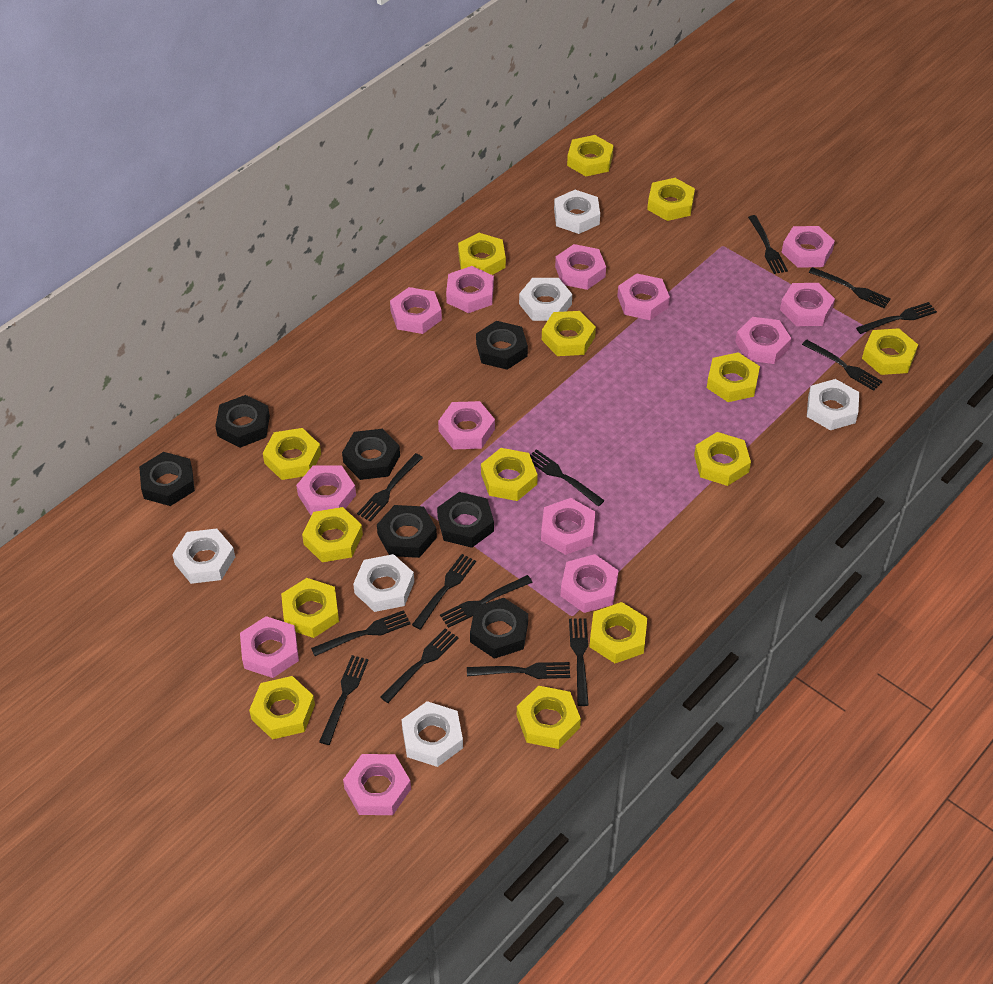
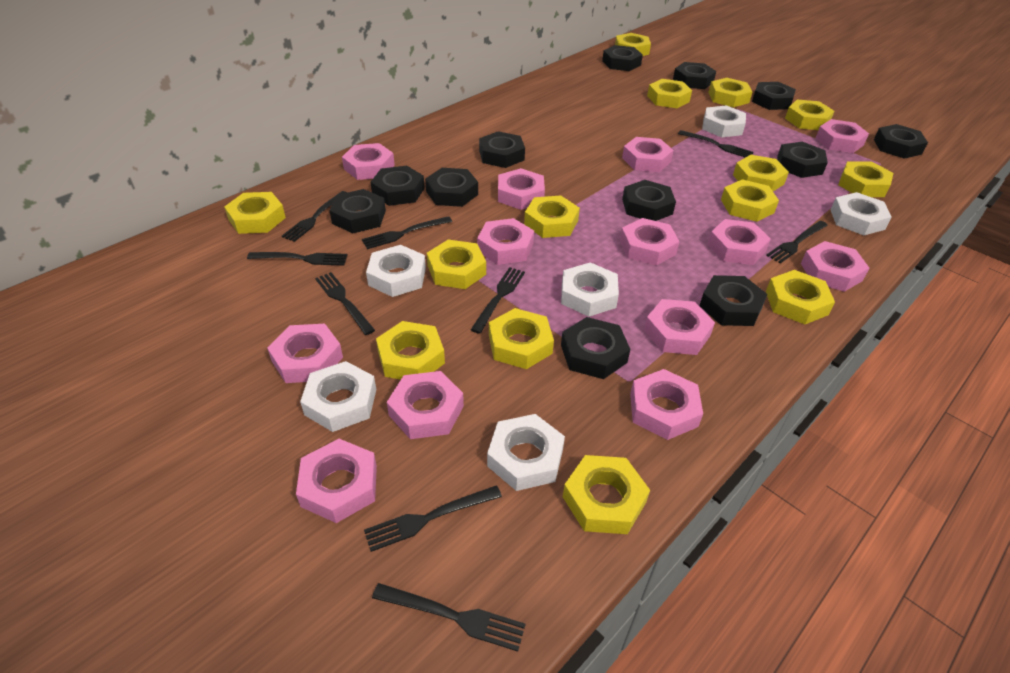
black fork: [311,610,411,656] [319,655,369,745] [357,453,423,522] [380,628,458,703] [412,554,476,629] [440,575,533,628] [467,662,570,679] [530,449,605,506] [569,618,589,706] [748,215,788,274] [802,340,883,391] [808,267,891,308] [856,302,937,334] = 13 -> [247,252,347,266] [282,191,347,242] [315,272,375,335] [362,216,452,249] [364,486,502,552] [372,583,526,652] [471,267,525,334] [678,130,754,158] [766,221,828,263] = 9
black nut: [139,452,195,506] [215,395,270,448] [342,429,400,480] [377,505,437,558] [437,492,494,548] [470,598,528,659] [476,321,528,370] = 7 -> [330,189,386,233] [371,166,425,206] [425,168,478,207] [479,131,525,168] [561,317,630,379] [602,45,643,71] [622,180,676,221] [673,62,716,89] [699,275,768,326] [752,82,796,110] [777,142,828,178] [874,124,928,159] = 12

